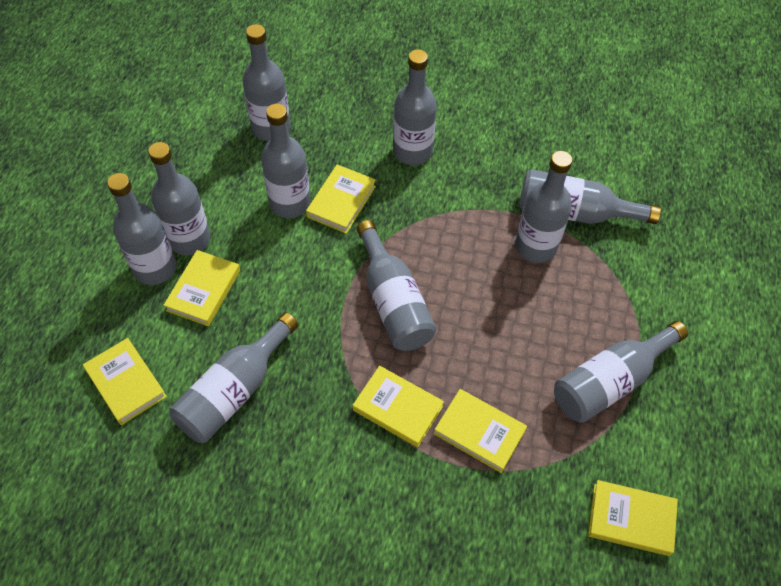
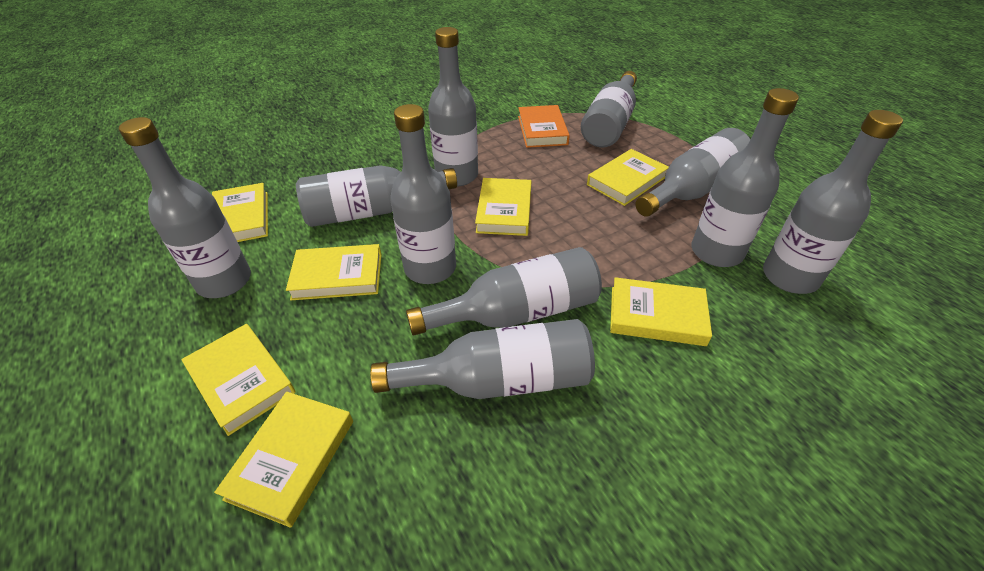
orange book: none = 0 -> [518,105,570,148] = 1
yellow book: [83,338,167,425] [163,250,240,327] [306,164,376,234] [353,366,444,447] [434,389,527,473] [588,480,678,556] = 6 -> [181,324,296,436] [212,183,268,242] [214,392,353,528] [286,244,382,300] [475,178,531,236] [587,149,669,206] [610,277,712,346] = 7

